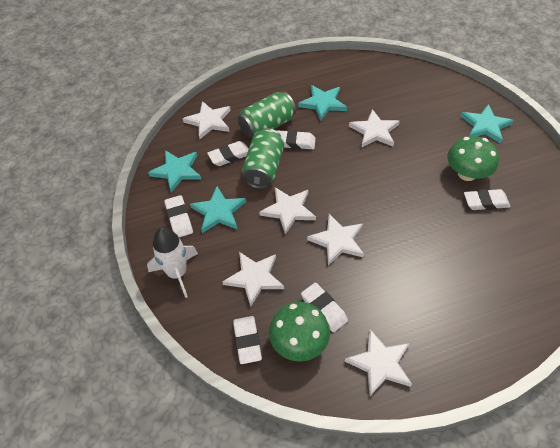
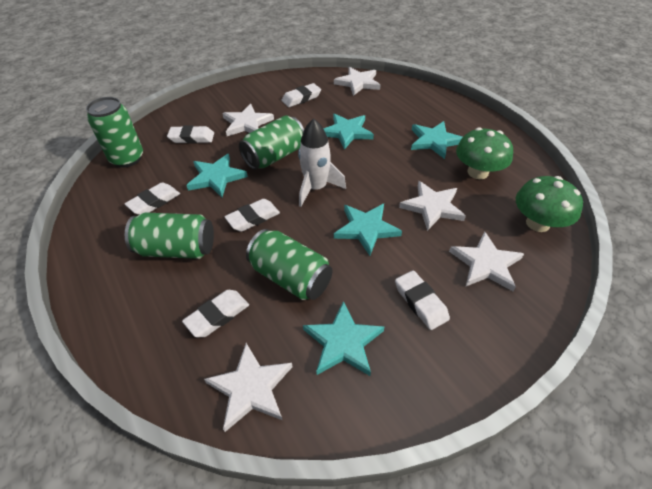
green can: [238,91,296,138] [242,128,284,189] = 2 -> [86,97,143,168] [125,213,214,259] [239,115,304,170] [246,229,333,300] = 4
turquoise star: [148,150,201,192] [190,186,246,233] [298,85,347,121] [460,104,514,144] = 4 -> [186,154,248,197] [303,301,384,376] [323,113,374,150] [334,204,402,256] [411,121,463,159] = 5
white star: [183,101,231,139] [222,252,284,307] [259,187,316,235] [307,214,364,266] [345,329,412,396] [349,109,400,147] = 6 -> [204,343,293,432] [222,104,274,136] [334,67,380,96] [399,181,466,231] [449,231,524,291] = 5

